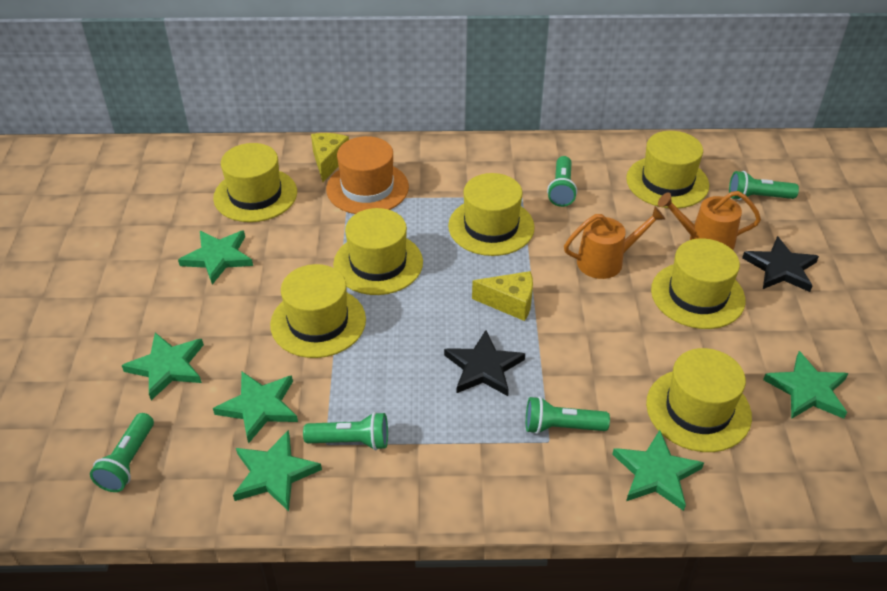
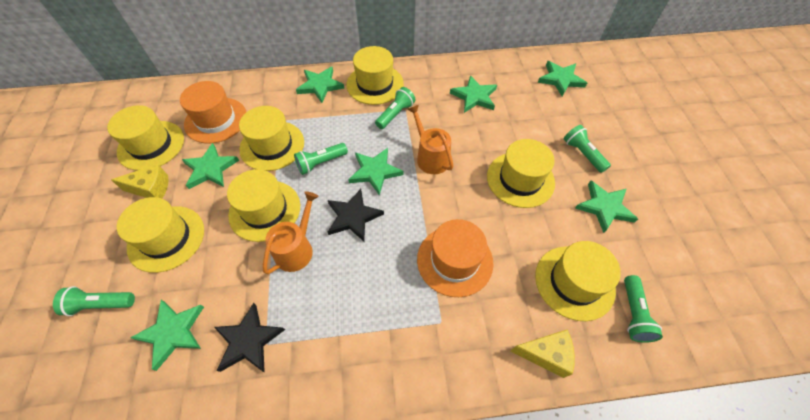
green star: [121,333,204,400] [178,231,253,285] [213,372,298,444] [233,430,322,511] [612,430,704,511] [763,351,848,419] = 6 -> [130,300,204,371] [182,143,239,189] [296,67,344,103] [348,148,403,195] [450,75,497,113] [538,61,587,96] [575,181,638,233] = 7
orange hat: [326,136,409,214] = 1 -> [180,81,246,144] [417,219,493,297] = 2

